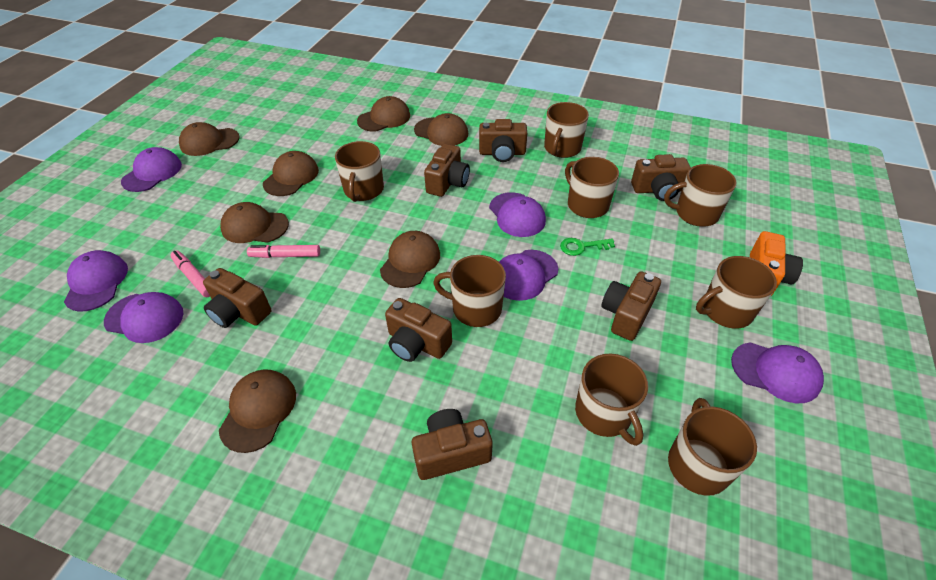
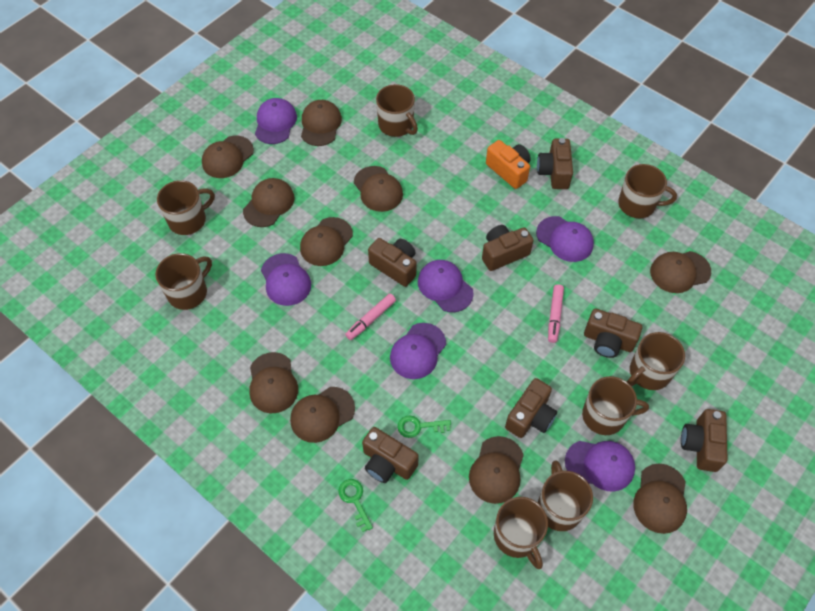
brown cap: [179,122,240,156] [219,369,296,453] [220,202,289,243] [263,151,319,196] [357,96,410,132] [380,231,440,288] [414,113,468,146] = 7 -> [202,136,254,178] [243,178,295,227] [249,352,298,413] [290,387,355,443] [300,217,353,266] [301,100,342,146] [354,166,403,212] [469,436,524,504] [633,463,687,534] [650,251,711,293] = 10
green key: [560,238,615,256] = 1 -> [338,479,373,532] [398,416,451,438] = 2

